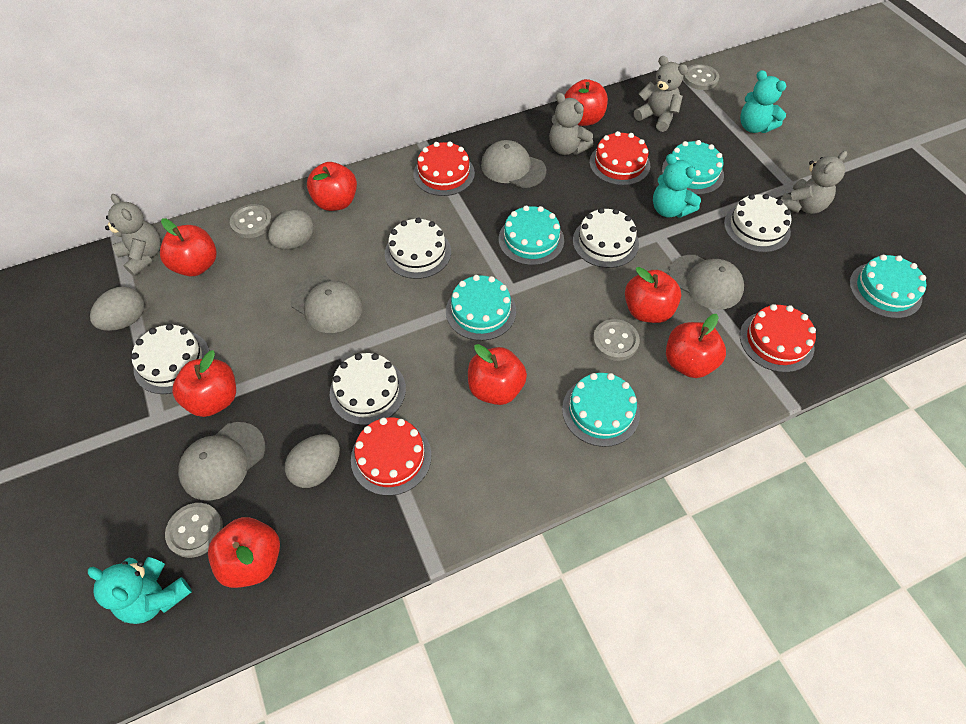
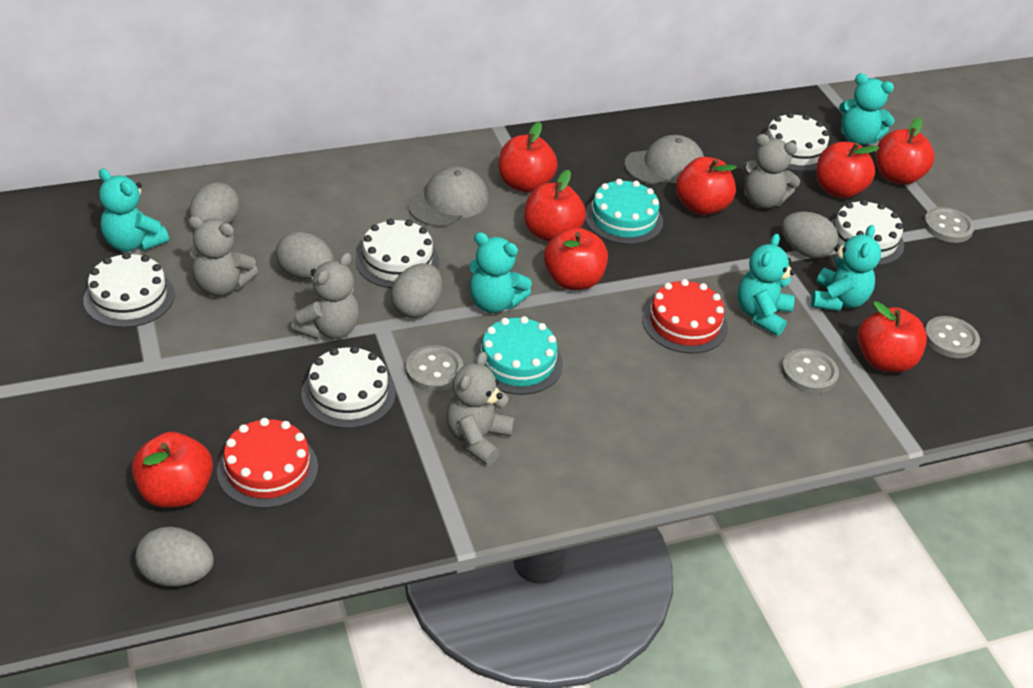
grey cap: [178,422,265,501] [290,276,363,333] [481,140,546,188] [669,255,744,310] = 4 -> [408,167,489,227] [625,135,704,184] = 2
grey egg: [90,287,144,331] [268,209,314,249] [285,434,340,488] = 3 -> [135,526,214,587] [189,182,240,224] [276,231,334,279] [391,263,442,318] [782,212,838,259] = 5
red cake: [351,417,432,496] [413,141,475,196] [589,131,650,186] [740,304,816,372] = 4 -> [217,418,318,508] [642,279,728,354] = 2
turquoise cake: [446,275,516,341] [499,206,564,265] [562,373,640,447] [662,140,724,195] [849,255,926,318] = 5 -> [473,316,563,395] [585,179,663,244] = 2
turquoise teddy bear: [88,557,192,624] [653,154,701,218] [740,70,787,133] = 3 -> [99,168,169,252] [469,232,532,313] [737,234,795,336] [811,225,881,311] [839,73,895,145] = 5

